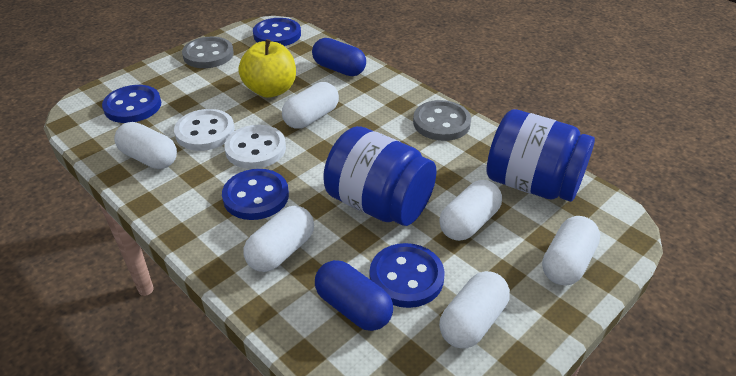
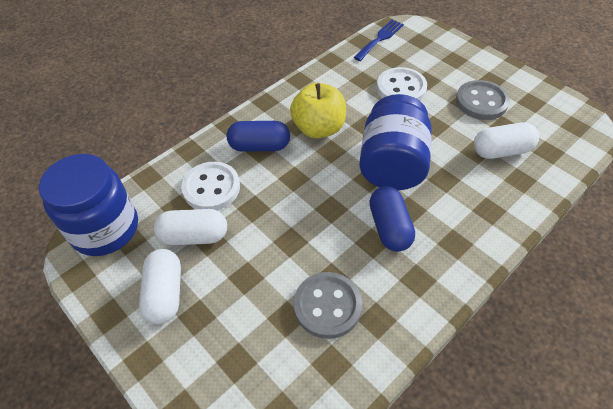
blue button: [102,85,161,123] [222,169,289,220] [253,18,301,46] [370,243,445,308] = 4 -> none = 0
blue fork: none = 0 -> [353,20,404,61] = 1
white capsule: [114,122,177,169] [244,206,314,272] [282,82,339,129] [439,180,502,241] [439,271,510,348] [542,216,600,285] = 6 -> [139,249,181,324] [154,209,227,245] [474,123,539,159] = 3

